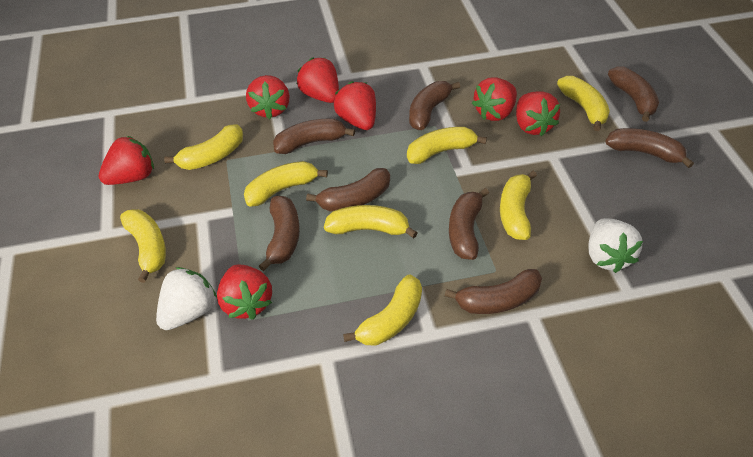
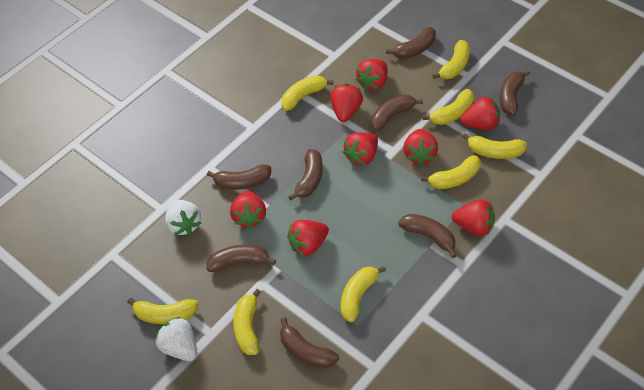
red strawberry: [98,136,154,185] [217,264,272,320] [246,75,289,119] [297,57,339,103] [334,81,376,130] [472,77,517,121] [516,91,560,136] = 7 -> [230,190,266,229] [287,220,329,257] [330,84,363,122] [343,132,378,166] [356,59,387,91] [403,129,438,165] [452,199,495,236] [460,97,500,130] = 8

